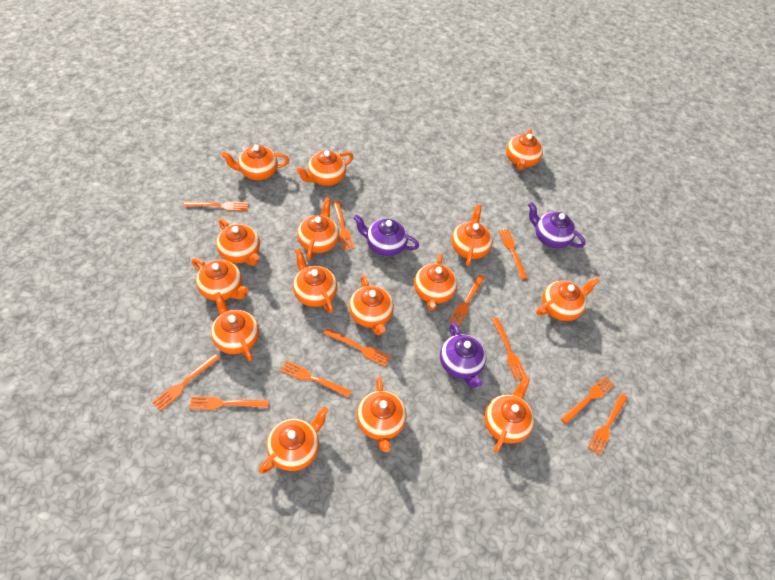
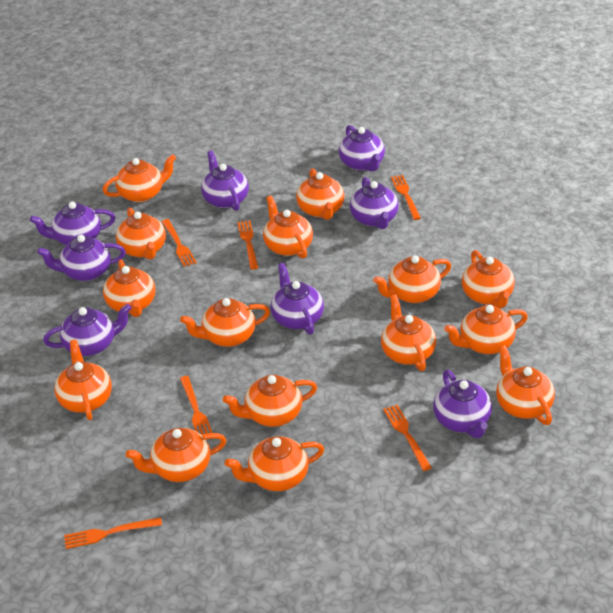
orange fork: [152,354,219,411] [184,202,248,211] [189,396,268,410] [280,360,351,397] [324,328,391,367] [333,201,354,251] [449,275,485,326] [492,318,527,380] [499,229,527,279] [561,376,614,424] [588,393,628,455] = 11 -> [64,517,162,549] [162,219,197,267] [180,376,212,435] [237,220,258,270] [383,405,432,471] [391,175,421,220] = 6
purple teapot: [353,215,419,256] [440,322,486,388] [528,202,586,248] = 3 -> [30,202,115,245] [37,235,126,281] [43,304,132,356] [201,151,249,211] [271,263,324,335] [339,125,385,172] [350,177,399,229] [433,370,492,438] = 8

